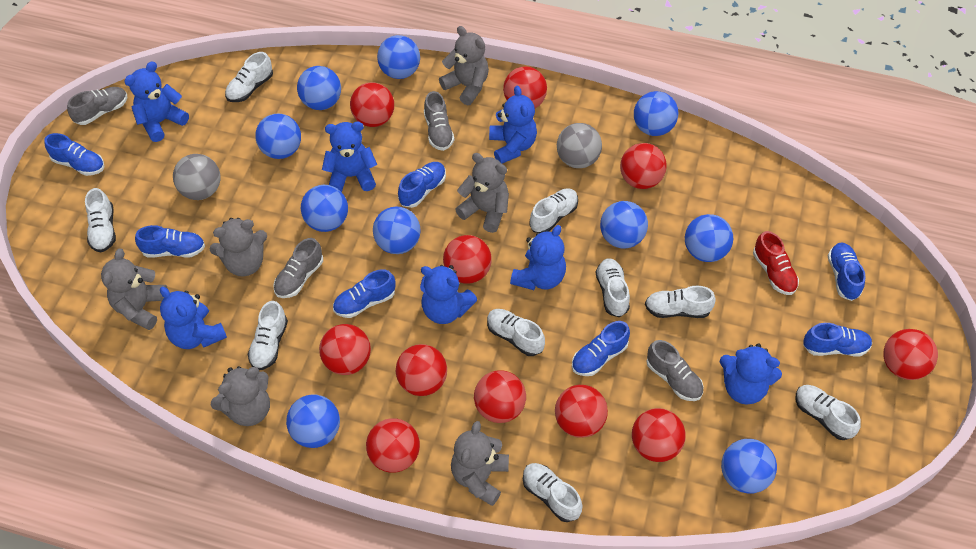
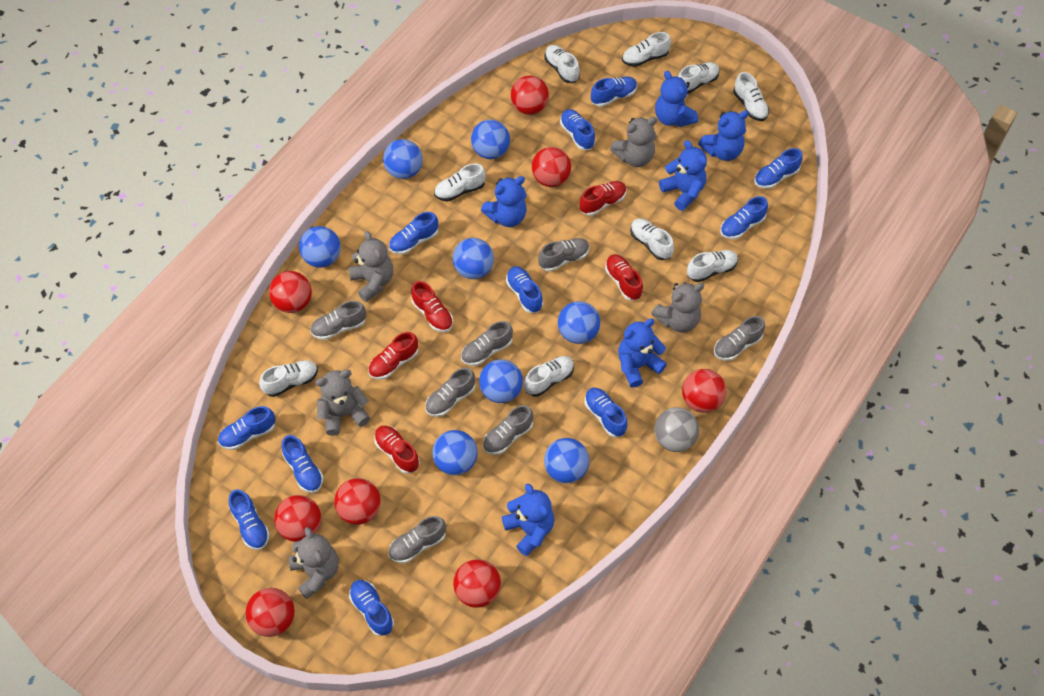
blue ball: [255,114,301,159] [286,394,340,448] [297,66,341,110] [301,185,348,232] [373,207,421,254] [377,35,420,79] [600,201,648,249] [634,91,678,136] [685,214,733,262] [721,439,777,494] = 10 -> [299,226,341,268] [383,139,423,179] [432,430,478,475] [453,238,494,279] [471,120,510,159] [479,359,523,403] [544,438,589,483] [558,301,600,344] = 8
blue shoe: [44,133,104,176] [135,225,205,258] [333,269,396,318] [398,162,446,208] [572,321,630,376] [803,323,872,357] [828,243,866,301] = 7 -> [218,406,276,450] [228,489,270,550] [281,435,324,493] [349,580,394,636] [389,212,438,254] [506,266,543,313] [560,109,595,150] [585,387,627,437] [591,77,637,107] [720,196,768,239] [754,148,803,189] = 11
blue teddy bear: [124,62,189,142] [160,287,227,349] [322,122,377,192] [420,265,477,324] [489,85,537,164] [510,225,566,290] [719,343,782,404] = 7 -> [481,176,526,227] [502,484,554,556] [618,318,667,388] [655,71,698,127] [659,140,707,211] [698,110,749,161] = 6
grey ball: [173,154,221,200] [557,123,602,168] = 2 -> [654,407,699,452] = 1
grey shoe: [67,87,128,125] [273,238,323,298] [424,91,454,151] [646,340,704,401] = 4 -> [310,301,366,340] [388,516,446,563] [425,368,475,417] [461,321,513,366] [483,405,533,455] [538,238,590,272] [714,316,765,361] = 7
grey teddy bear: [101,249,168,330] [210,218,267,277] [211,366,270,426] [439,26,489,105] [451,421,509,506] [455,153,509,233] = 6 -> [289,527,339,599] [315,370,370,436] [348,231,393,302] [610,117,657,167] [651,282,704,333] = 5
red ball: [319,324,371,375] [350,82,394,127] [366,418,420,473] [396,344,447,396] [443,235,492,284] [474,370,526,423] [503,67,547,108] [555,385,608,438] [620,143,667,189] [632,408,686,462] [883,329,938,380] = 11 -> [245,588,295,637] [269,271,312,313] [274,495,321,542] [334,478,381,525] [453,559,501,608] [511,76,549,115] [532,147,571,187] [682,369,726,413] = 8
red shoe: [753,231,799,295] = 1 -> [368,332,418,380] [374,426,420,474] [411,281,453,332] [580,181,627,216] [605,254,643,301] = 5

